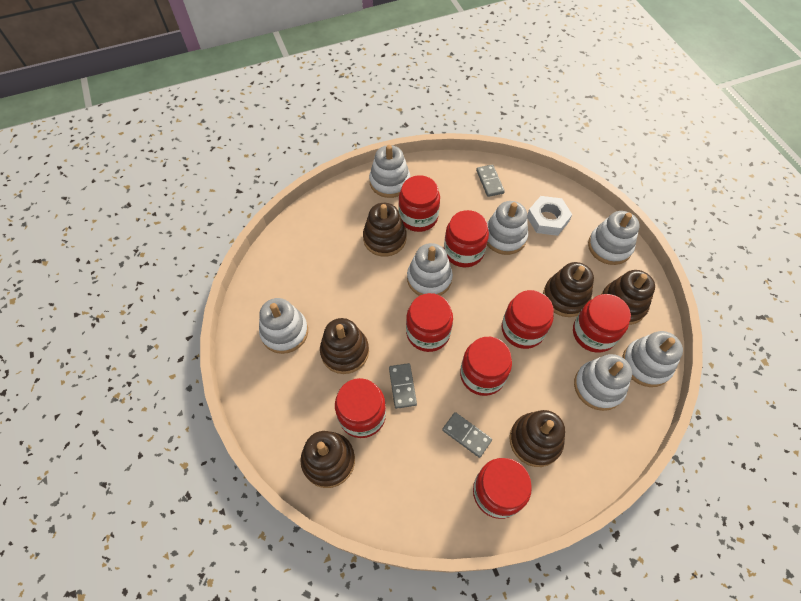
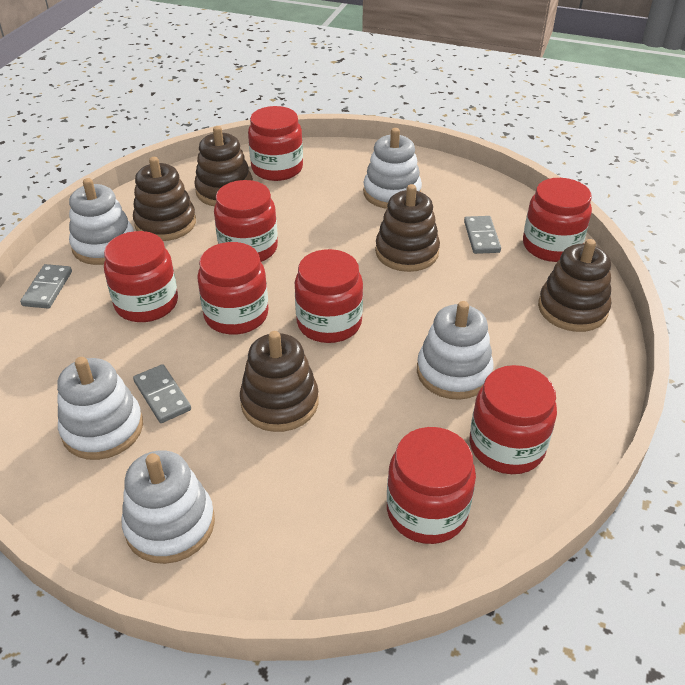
brown stacking toy: [300,431,355,488] [320,318,369,374] [363,203,407,257] [509,410,565,467] [543,262,594,317] [601,270,655,325] = 6 -> [133,157,196,241] [194,126,253,206] [240,331,318,432] [375,184,440,272] [538,239,611,332] = 5
white nut: [527,196,572,236] = 1 -> none = 0
white stacking toy: [259,298,308,354] [369,145,410,198] [407,243,453,296] [487,201,528,255] [574,354,632,411] [588,211,640,265] [622,331,683,387] = 7 -> [57,357,143,460] [69,178,134,265] [121,450,215,564] [363,128,422,209] [417,301,493,400] = 5

